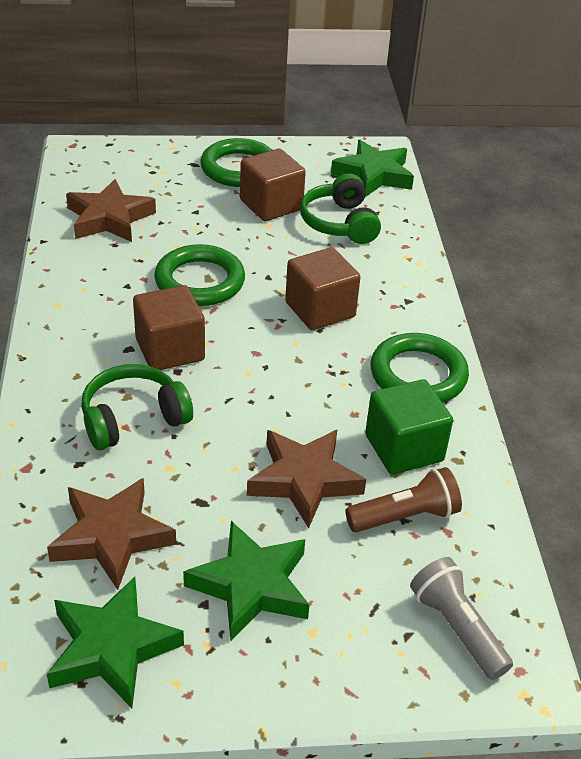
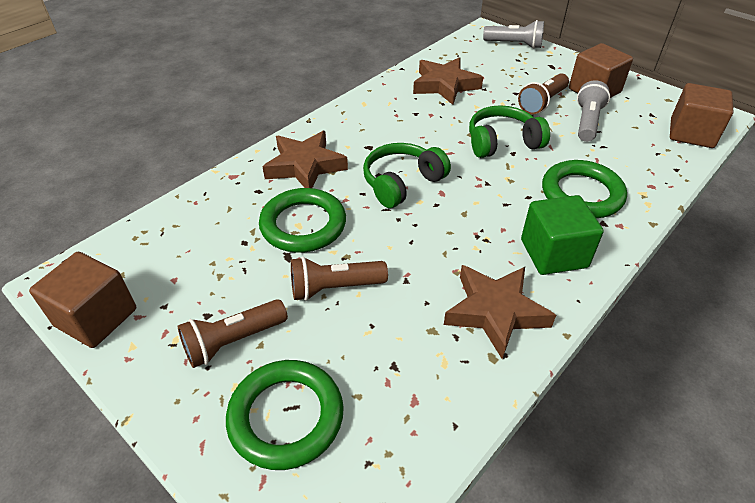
brown flashlight: [345,467,462,533] = 1 -> [178,299,288,368] [291,257,388,301] [518,73,569,115] = 3
green star: [47,577,184,708] [183,521,310,641] [331,140,414,197] = 3 -> none = 0
grey flashlight: [410,557,513,680] = 1 -> [483,20,544,49] [577,80,610,142] = 2

